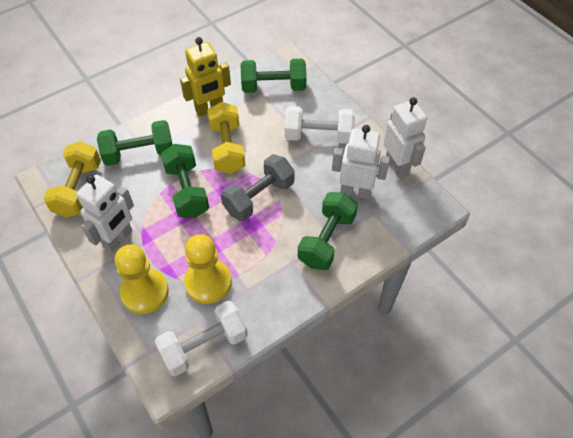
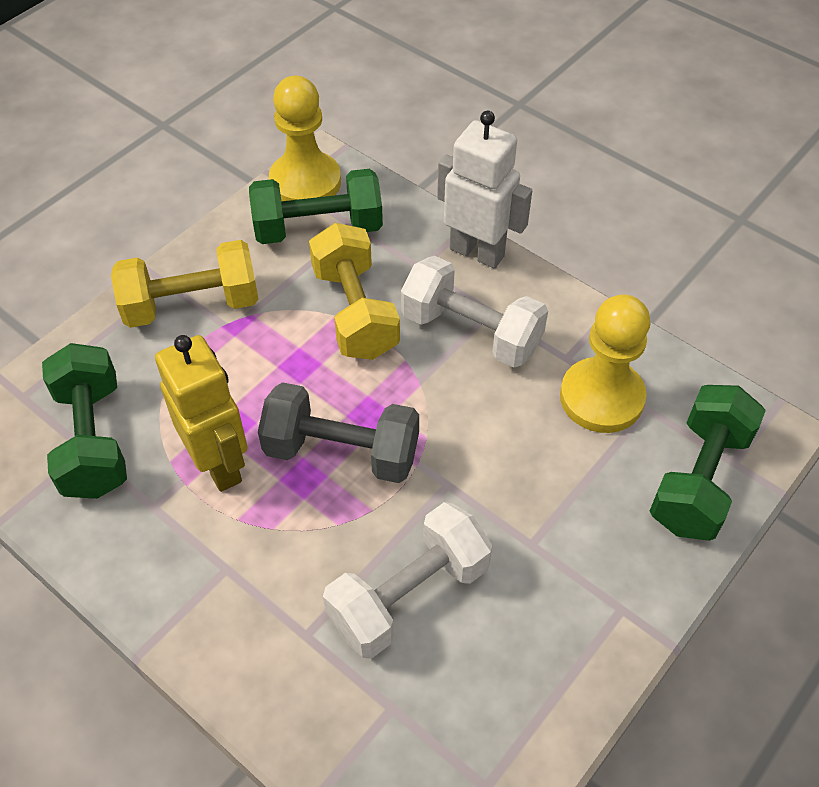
green dumbbell: [97,120,173,166] [161,144,209,218] [241,59,307,93] [298,192,358,270] = 4 -> [42,343,127,499] [249,169,383,244] [650,385,766,541] = 3
white robot: [76,175,134,253] [332,125,390,199] [383,97,427,178] = 3 -> [437,111,532,269] = 1

